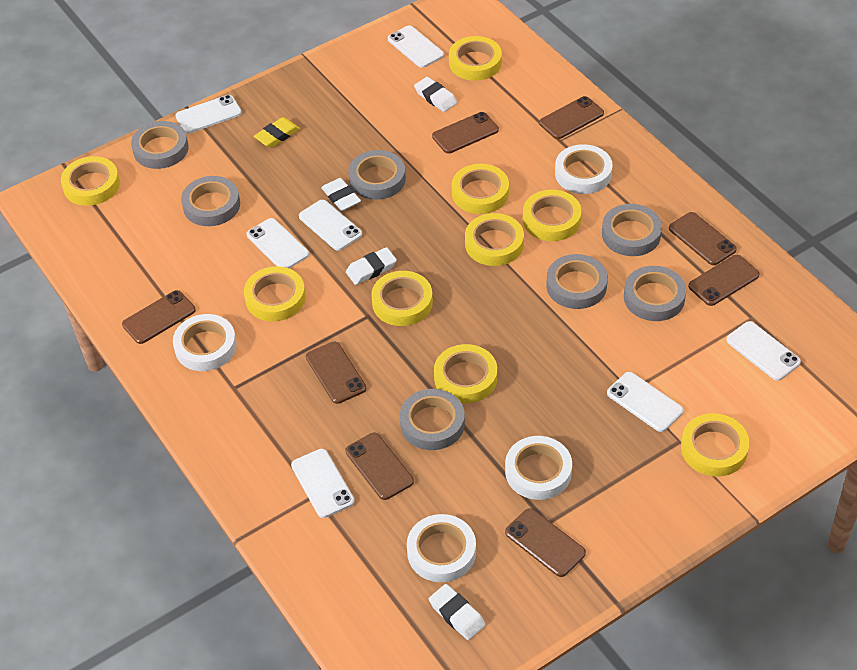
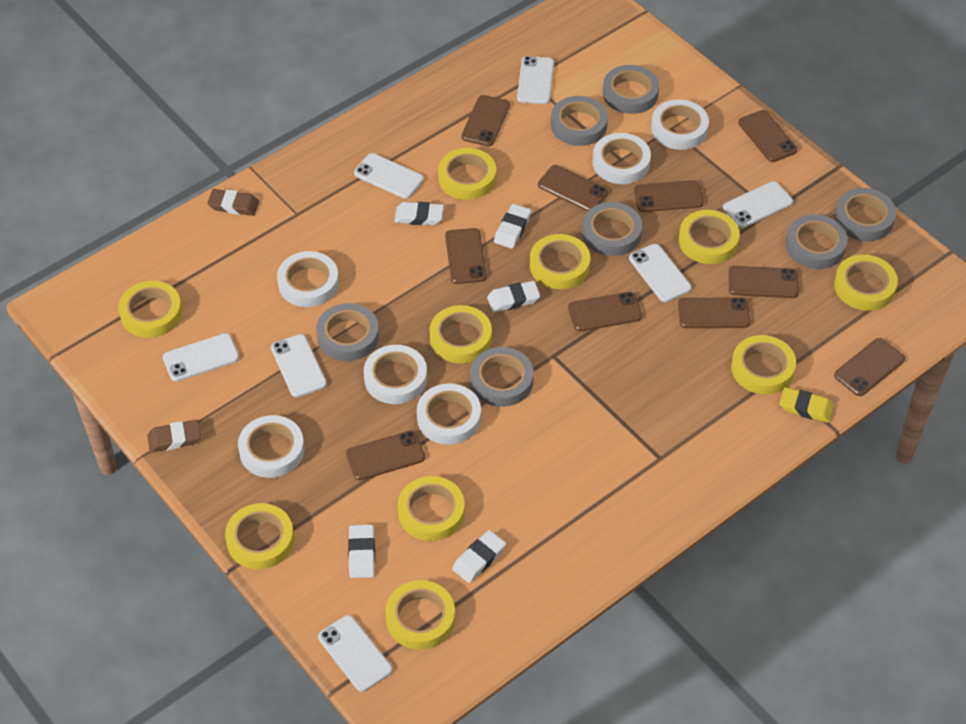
brown eraser: none = 0 -> [147,420,201,453] [207,189,259,216] = 2
brown phone: [122,290,196,344] [306,342,366,404] [345,433,414,500] [432,112,499,154] [505,508,586,577] [539,96,604,139] [669,212,737,265] [688,255,760,306] = 8 -> [346,431,425,480] [445,228,487,284] [461,95,510,146] [538,165,608,211] [568,292,642,332] [634,180,704,212] [678,297,750,328] [728,266,799,298] [738,110,798,162] [834,338,905,396] = 10
white eraser: [321,178,361,211] [346,247,397,285] [414,77,457,112] [429,584,486,640] = 4 -> [348,525,375,578] [394,202,444,225] [452,530,506,583] [487,281,540,312] [494,204,531,249] = 5
white tape: [173,314,237,371] [407,514,476,582] [505,436,572,500] [555,144,613,194] = 4 -> [238,415,304,478] [277,251,339,307] [364,345,427,404] [417,383,481,445] [593,133,651,184] [651,99,709,150] = 6
yellow tape: [61,156,120,206] [244,266,306,321] [371,271,433,326] [434,344,497,403] [449,36,502,81] [452,164,509,214] [465,213,524,266] [523,190,582,241] [681,413,749,477] = 9 -> [118,281,182,338] [225,503,294,569] [385,580,455,650] [398,476,465,541] [430,305,492,363] [438,148,496,200] [530,234,590,289] [679,210,740,264] [731,335,796,394] [834,255,898,311] = 10

